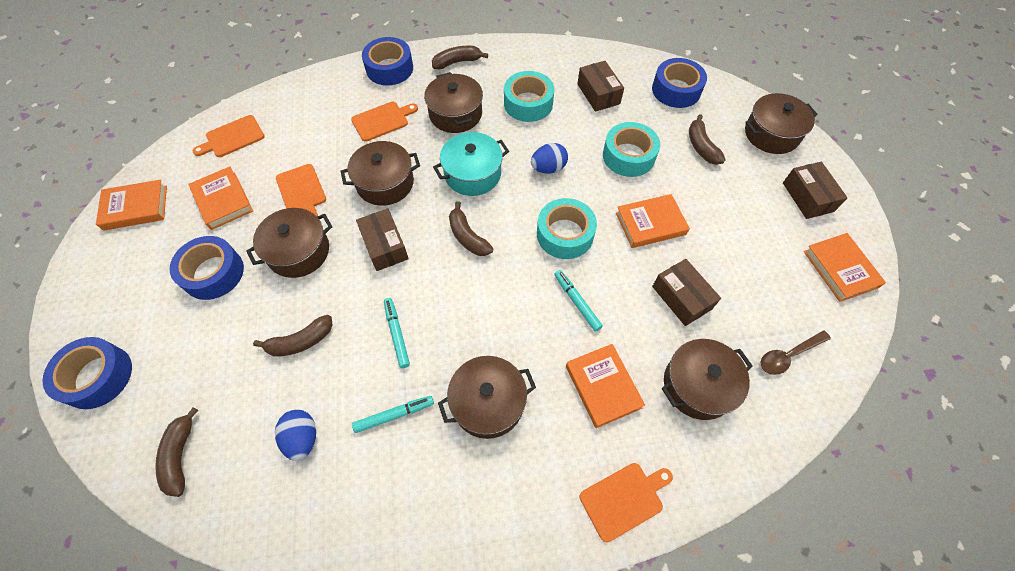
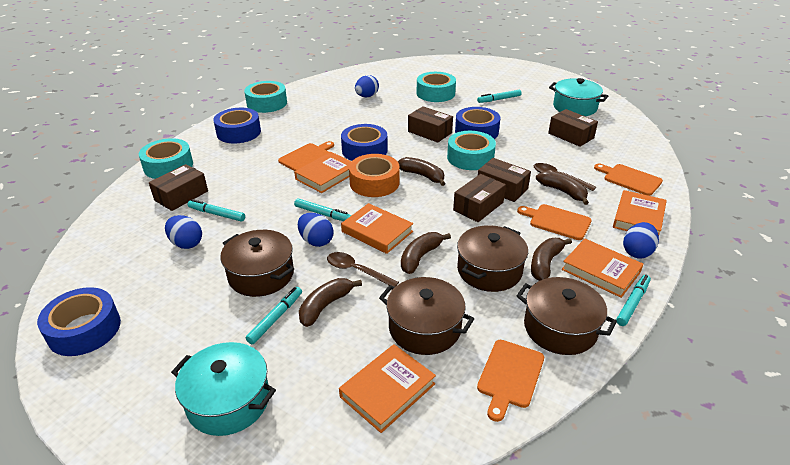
blue egg: [275,410,316,461] [531,143,568,174] = 2 -> [165,215,202,249] [298,213,333,247] [355,75,379,97] [623,222,659,259] = 4
brown box: [356,208,409,271] [577,61,624,112] [652,259,721,326] [783,162,848,219] = 4 -> [149,164,208,211] [408,106,453,143] [453,174,506,222] [478,158,531,202] [548,109,598,147] = 5
brown pot: [246,208,332,278] [340,141,420,206] [424,72,483,133] [438,356,536,439] [662,339,753,420] [745,93,818,154] = 6 -> [220,230,294,297] [379,277,474,355] [457,225,528,292] [517,277,617,355] = 4
brown spoon: [761,330,831,375] = 1 -> [327,252,399,287] [534,163,596,191] = 2
orange tape: none = 0 -> [349,154,399,197] = 1
turquoise marker: [352,396,434,433] [384,298,410,368] [554,270,603,332] = 3 -> [187,199,245,221] [246,287,302,344] [294,199,352,221] [477,90,521,103] [616,275,651,326] = 5
turquoise pot: [433,132,509,196] = 1 -> [171,342,276,436] [549,78,608,116] = 2
turquoise tape: [504,71,554,122] [537,198,597,259] [603,122,660,177] = 3 -> [139,138,193,179] [244,81,287,113] [417,72,456,102] [447,131,496,170] = 4

